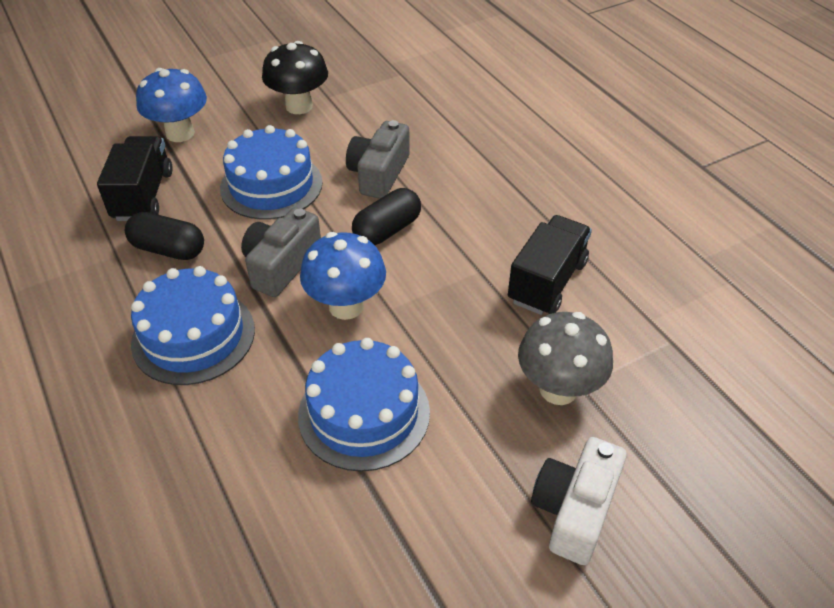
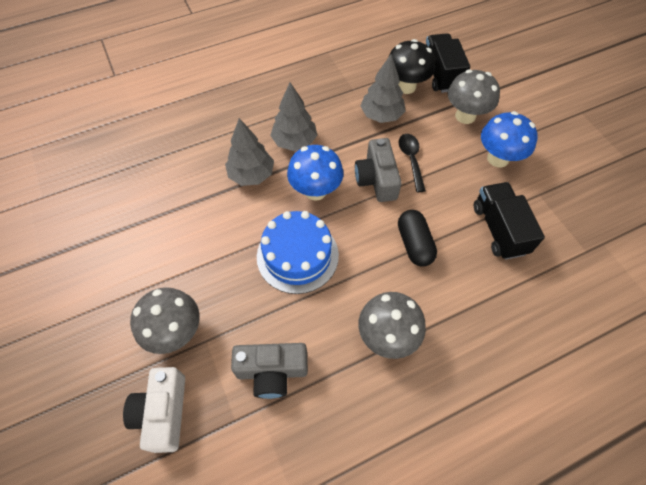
black capsule: [125,212,204,260] [352,188,421,245] = 2 -> [398,210,437,266] = 1
black spoon: none = 0 -> [399,134,426,192] = 1
blue cake: [131,266,255,385] [220,125,323,220] [298,338,430,472] = 3 -> [257,211,339,294] = 1
grey mushroom: [518,312,613,405] = 1 -> [130,287,200,354] [358,292,426,359] [448,69,500,124] = 3
grey tree: none = 0 -> [225,118,274,186] [270,82,317,151] [360,54,406,123] = 3

